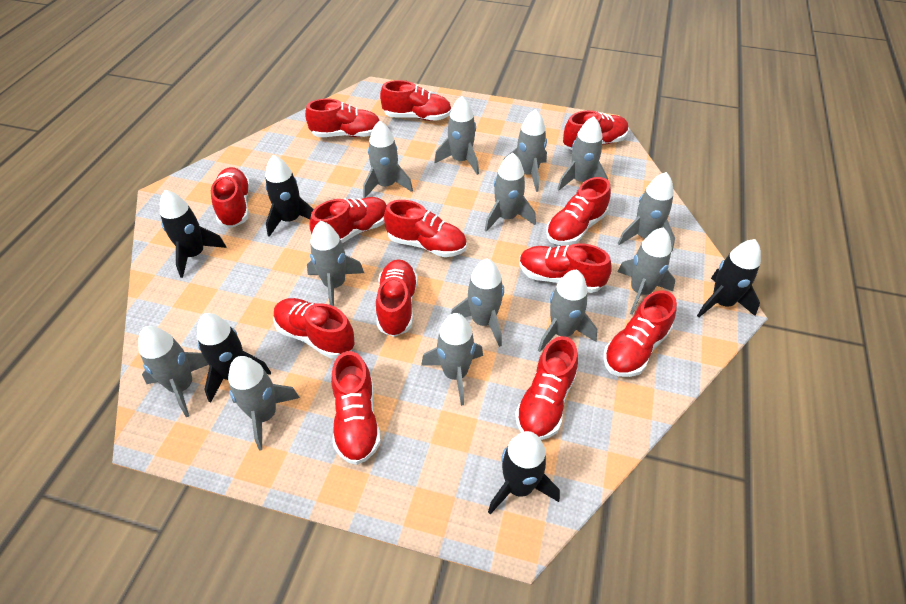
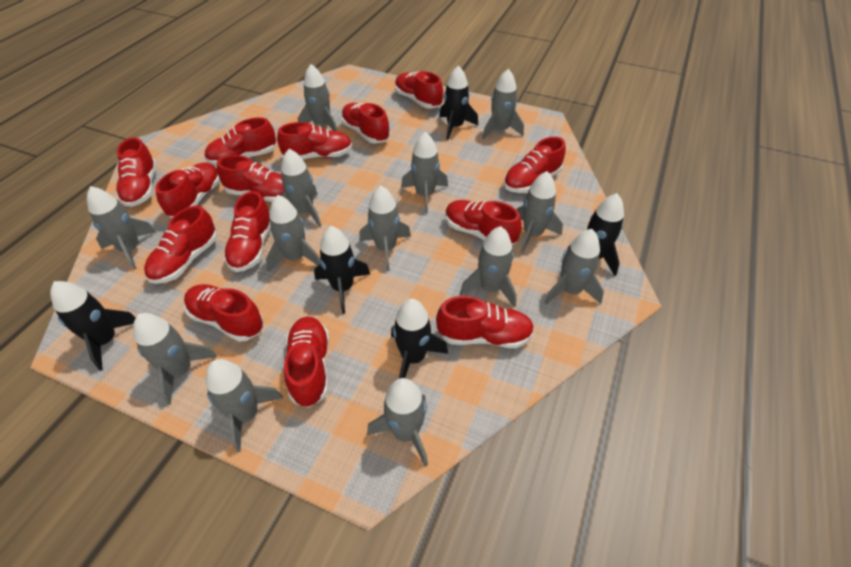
red shoe: [211,167,250,227] [273,298,355,359] [305,99,380,137] [310,197,387,243] [331,351,381,465] [376,259,418,337] [380,80,452,121] [384,200,467,257] [515,336,578,440] [519,243,612,293] [546,177,611,245] [563,110,629,150] [603,290,677,377] = 13 -> [116,137,157,207] [144,205,217,284] [156,162,220,218] [184,284,264,342] [204,117,276,165] [217,155,284,202] [223,191,271,272] [277,122,352,159] [284,316,329,408] [341,103,390,144] [395,71,443,109] [436,296,534,348] [445,200,522,245] [503,137,566,193] = 14

